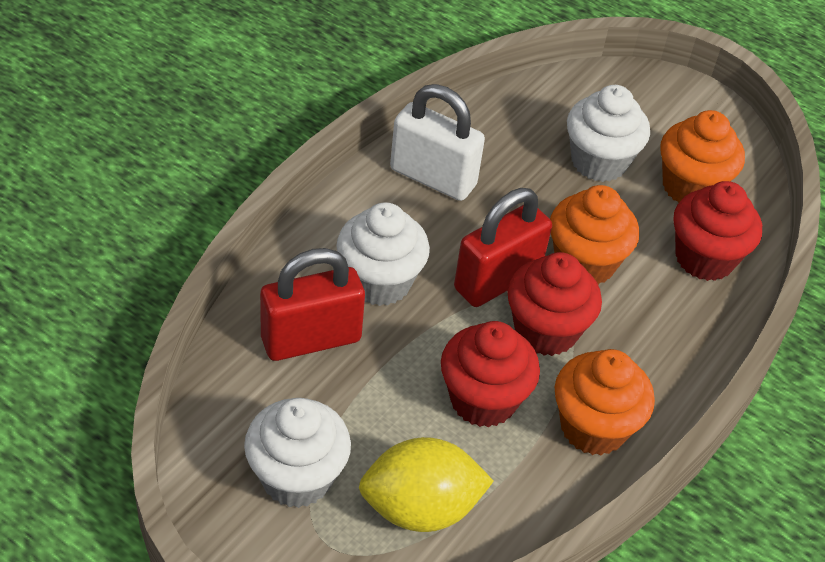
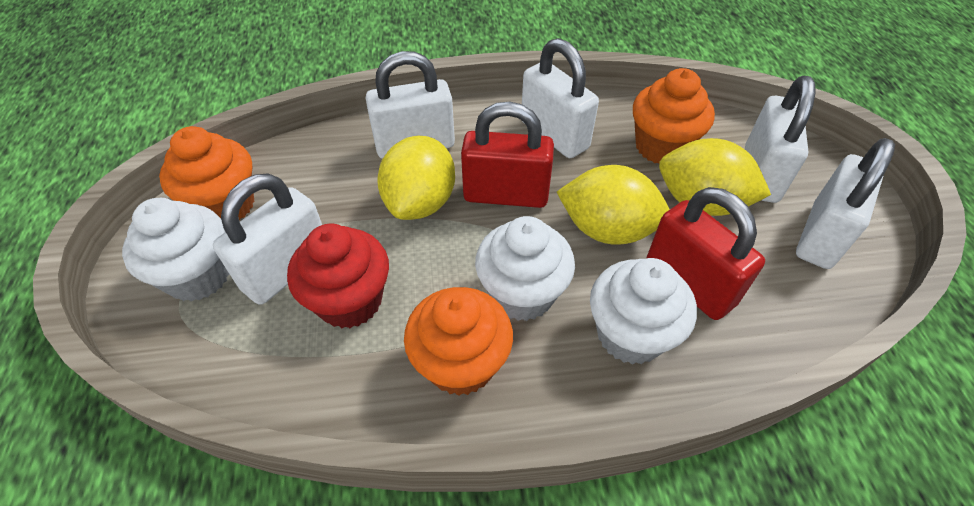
red cupcake: [441,321,540,428] [507,252,602,356] [673,181,762,281] = 3 -> [287,223,389,329] = 1
white padlock: [390,84,485,201] = 1 -> [213,173,322,305] [366,51,455,159] [522,38,599,158] [745,76,815,203] [796,138,895,269] = 5
yellow lemon: [359,437,494,532] = 1 -> [377,136,455,220] [557,165,670,245] [659,138,771,216] = 3

